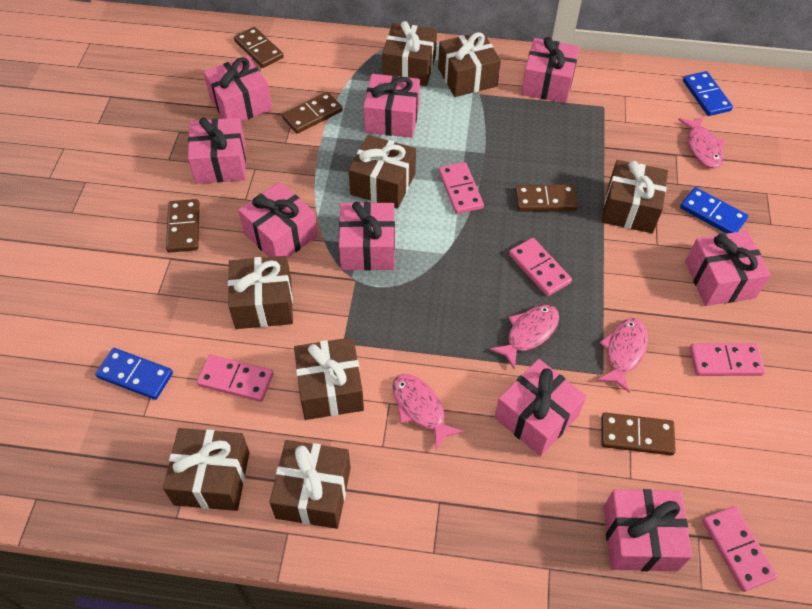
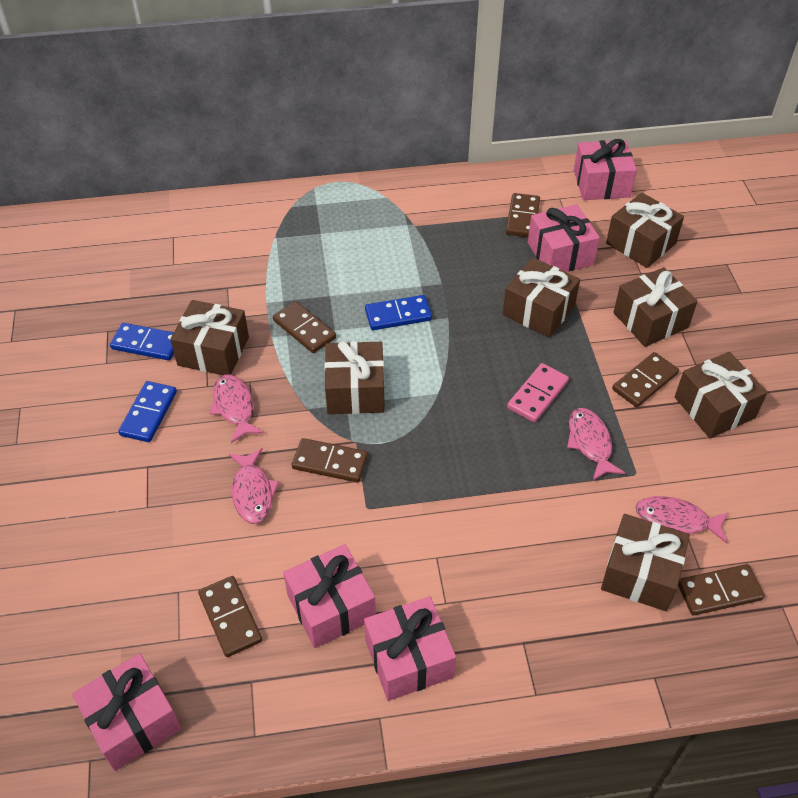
brown domino: [166,199,200,253] [234,27,284,68] [282,92,343,134] [515,184,578,212] [601,413,676,456] = 5 -> [198,576,262,657] [273,301,336,353] [292,438,368,482] [506,193,540,237] [612,352,679,407] [678,564,765,615] = 6
brown gift: [163,428,250,511] [228,256,293,329] [269,440,351,529] [294,337,364,420] [349,135,416,209] [382,21,437,86] [438,31,501,97] [602,160,668,233] = 8 -> [170,300,249,375] [324,341,385,414] [503,258,580,338] [601,514,690,611] [606,193,684,268] [613,267,698,347] [675,352,767,438] = 7
pink domino: [197,355,273,402] [439,162,484,214] [509,238,572,296] [690,344,765,376] [702,506,777,592] = 5 -> [507,363,569,423] = 1
pink gift: [188,117,246,184] [204,56,272,122] [238,182,318,258] [339,202,395,271] [363,74,420,138] [494,359,587,456] [521,37,580,103] [603,489,692,571] [685,231,771,306] = 9 -> [72,653,181,771] [283,544,376,648] [364,597,456,701] [528,204,600,272] [574,139,637,200] = 5

